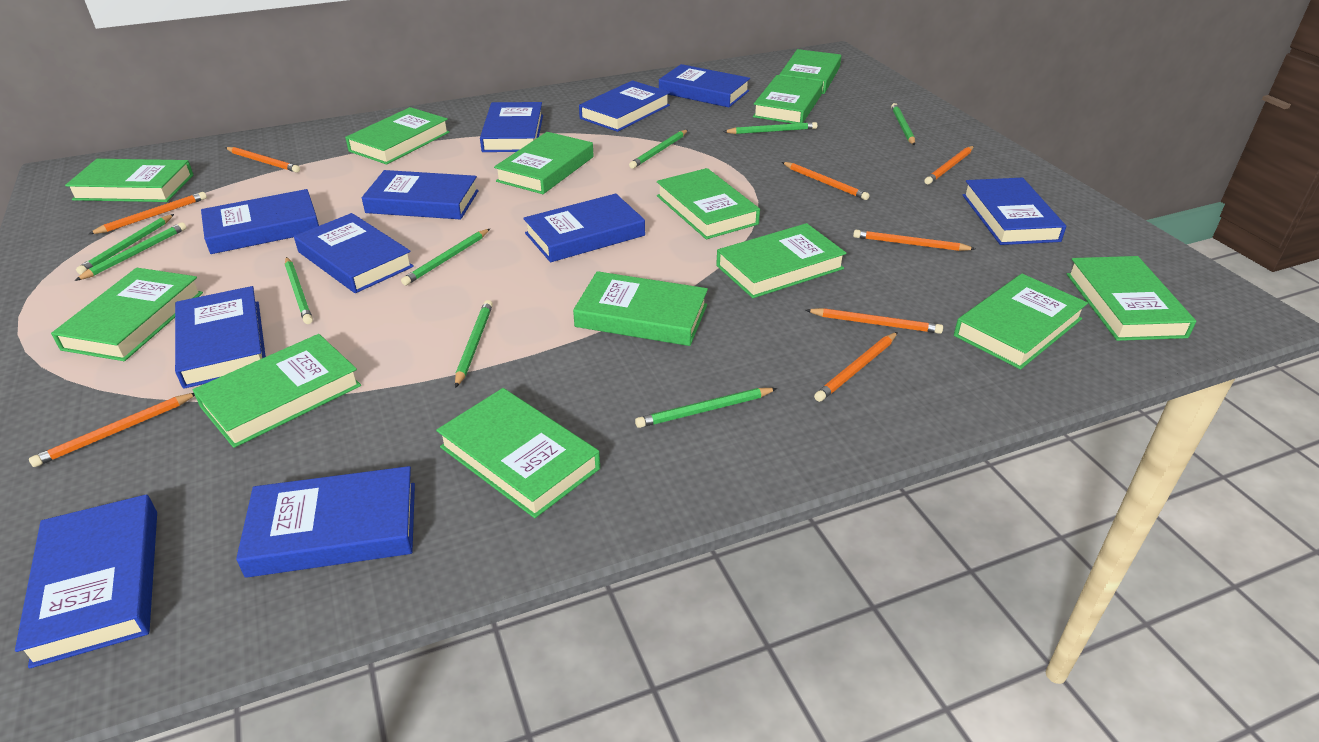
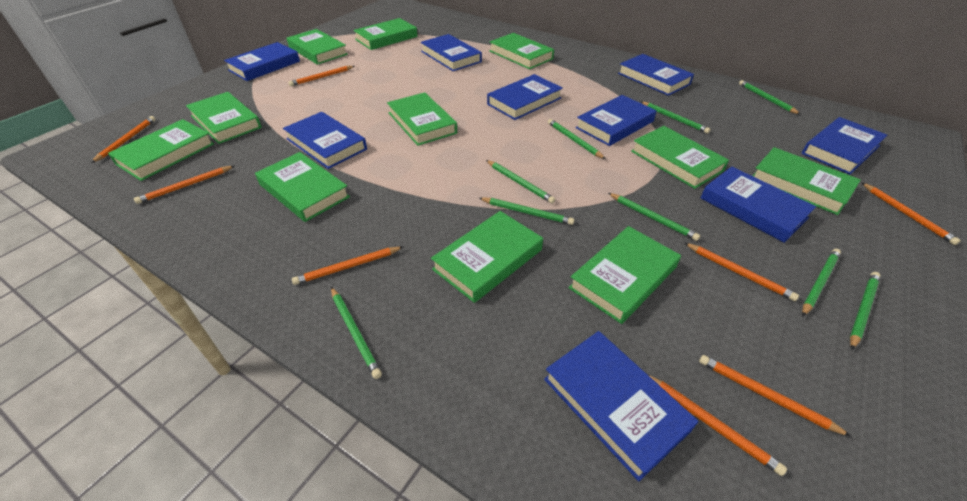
blue book: [15,494,157,669] [175,286,266,389] [201,189,319,254] [236,466,415,578] [294,213,414,293] [362,170,479,219] [480,102,543,152] [523,194,645,262] [579,80,670,132] [659,64,750,107] [963,177,1066,245] = 11 -> [224,42,300,81] [283,112,367,169] [420,34,482,71] [487,74,563,120] [544,331,698,481] [576,95,656,146] [618,54,694,96] [700,167,816,243] [802,117,887,174] = 9
green book: [51,268,203,361] [65,159,194,202] [193,334,361,448] [345,107,450,165] [436,388,600,518] [494,132,593,194] [573,271,708,346] [657,168,760,239] [716,223,846,298] [753,75,823,124] [779,49,841,94] [954,274,1088,370] [1067,256,1196,341] = 13 -> [108,119,214,181] [186,92,262,144] [255,152,350,222] [287,29,348,65] [353,18,418,50] [387,92,457,146] [431,211,543,303] [489,33,554,69] [568,226,681,324] [631,126,729,189] [753,147,861,215] = 11

